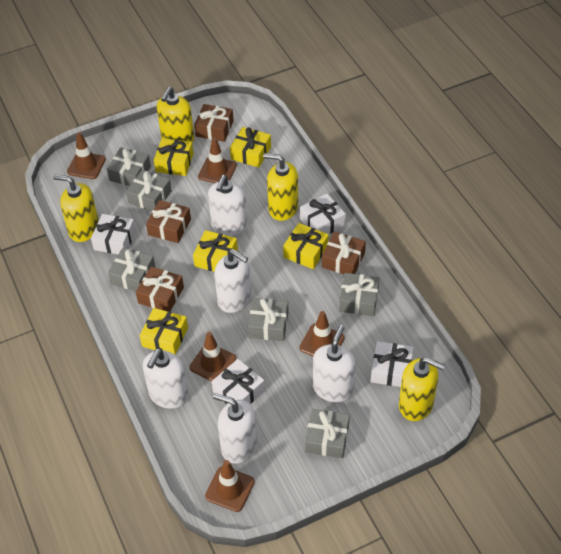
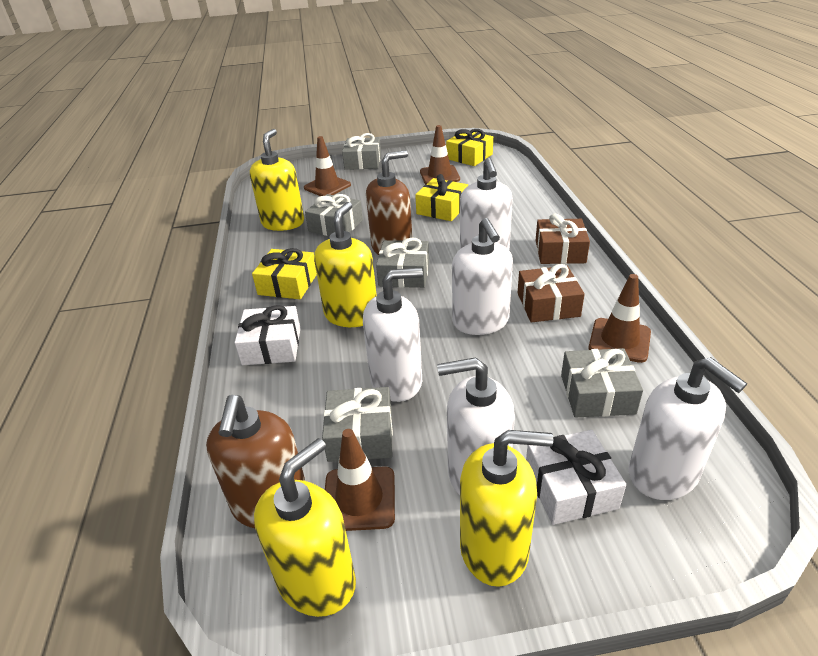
brown gift: [136,266,184,311] [146,200,191,243] [194,104,234,142] [322,231,366,274] = 4 -> [518,264,585,323] [536,214,590,264] = 2
brown soap dispenser: none = 0 -> [206,395,305,528] [366,150,412,255] = 2
brown traffic cone: [67,132,106,179] [189,332,236,381] [198,138,237,183] [205,460,255,512] [299,311,345,357] = 5 -> [304,136,351,196] [325,429,395,531] [420,125,460,184] [588,274,651,363] = 4
grey gift: [107,147,151,186] [108,248,155,291] [126,170,172,211] [248,298,289,341] [305,409,350,458] [339,273,379,316] = 6 -> [305,194,363,236] [322,387,393,462] [342,133,381,170] [376,238,429,288] [561,348,643,418] = 5
white gift: [91,214,136,254] [212,359,265,404] [300,193,346,234] [371,341,414,387] = 4 -> [234,305,300,365] [526,430,626,525] = 2
yellow gift: [140,308,188,355] [154,138,193,176] [193,230,238,272] [230,127,271,167] [283,223,329,269] = 5 -> [252,248,317,299] [415,174,468,221] [446,129,493,166] = 3

